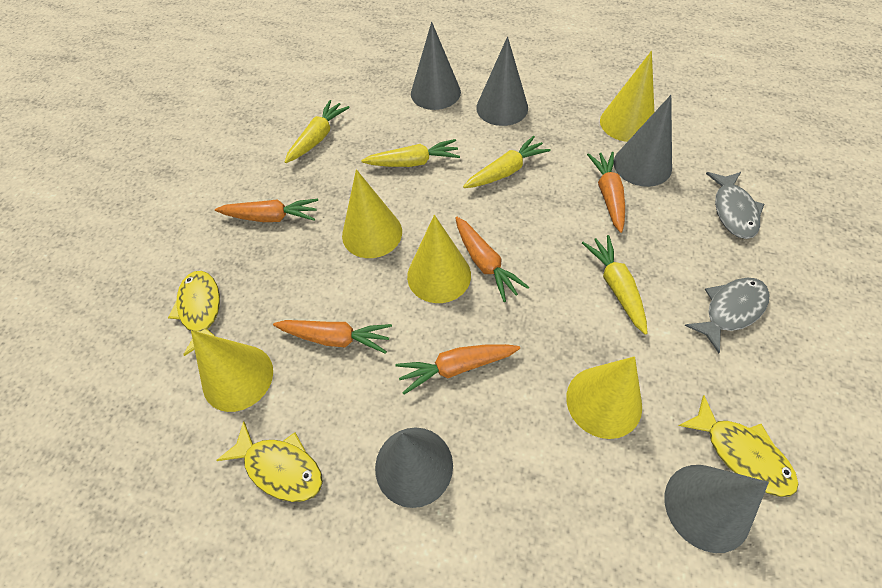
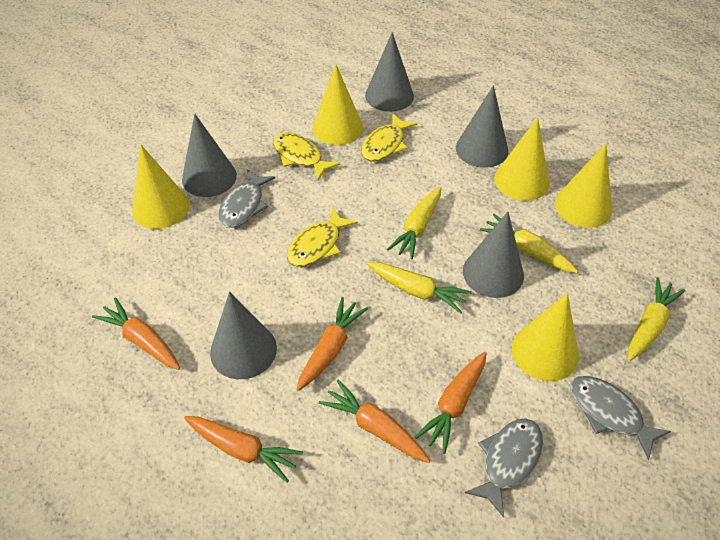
grey fish: [684,277,770,353] [706,172,764,239] = 2 -> [218,169,275,228] [464,418,543,518] [571,376,671,460] = 3

